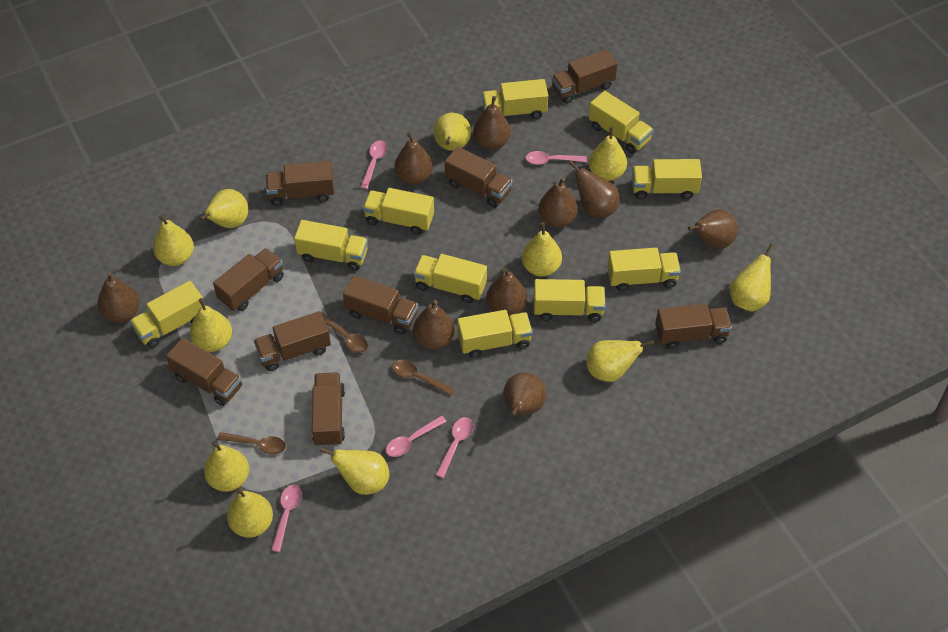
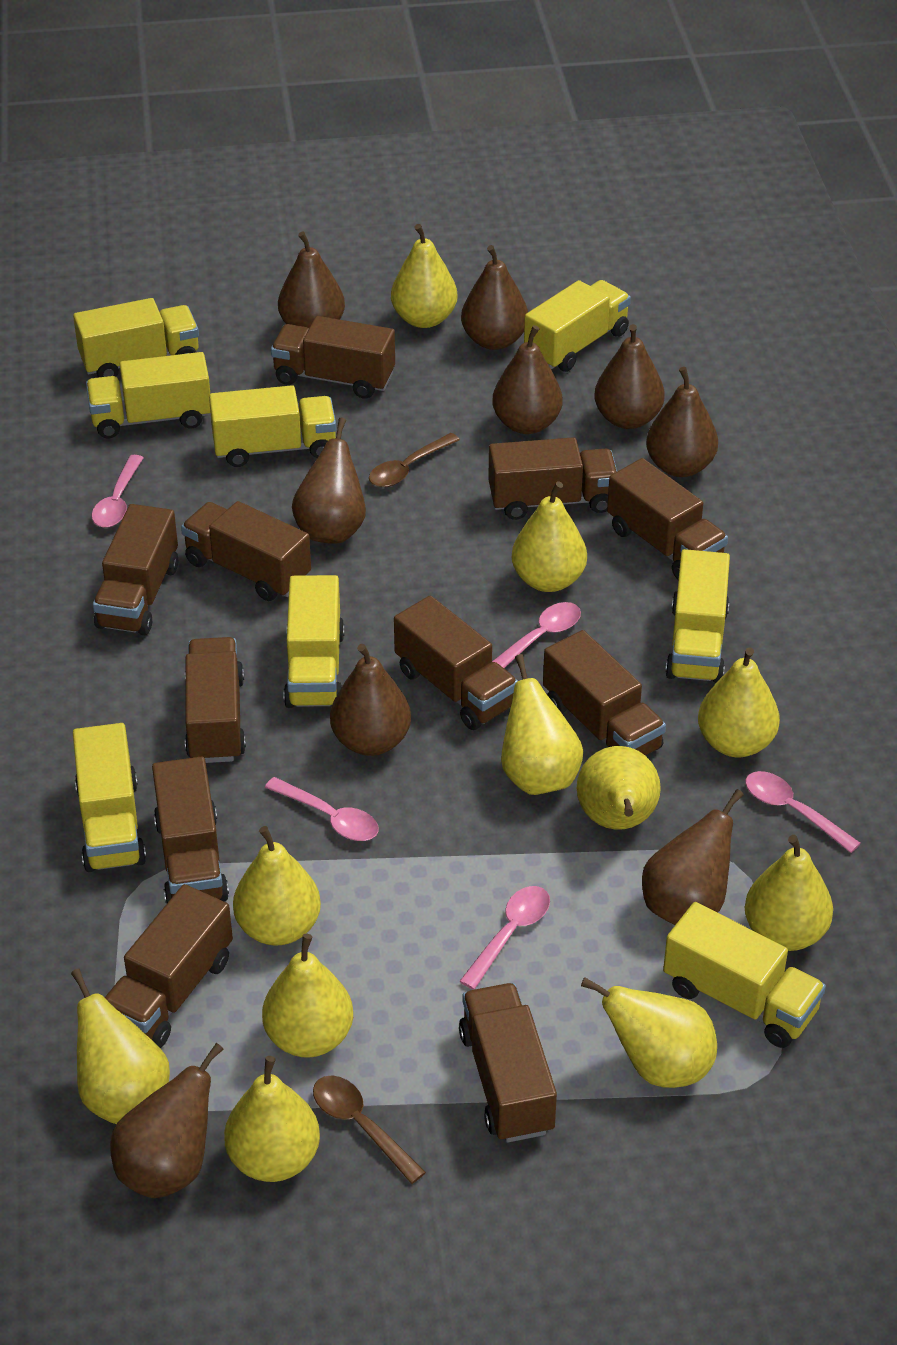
brown spoon: [217,432,286,454] [322,313,368,353] [392,360,455,396] = 3 -> [313,1076,426,1184] [369,433,460,487] = 2
brown truck: [166,338,242,406] [213,248,284,311] [254,311,331,371] [266,161,334,206] [312,372,345,447] [343,275,418,335] [445,146,513,208] [551,49,618,104] [655,303,732,349] = 9 -> [93,504,178,635] [105,884,233,1048] [152,756,229,903] [181,501,311,601] [185,637,246,763] [271,316,395,399] [394,596,518,730] [459,983,557,1143] [488,437,617,520] [543,630,666,755] [607,458,728,580] = 11
yellow truck: [130,281,205,348] [294,220,368,271] [363,188,434,235] [413,254,487,303] [457,310,533,358] [482,79,548,119] [534,279,606,322] [589,91,653,154] [607,248,681,291] [632,159,702,200] = 10 -> [73,298,199,378] [73,723,146,872] [86,352,210,438] [209,385,336,467] [283,575,345,708] [524,280,631,372] [663,902,826,1048] [665,549,730,683] = 8

